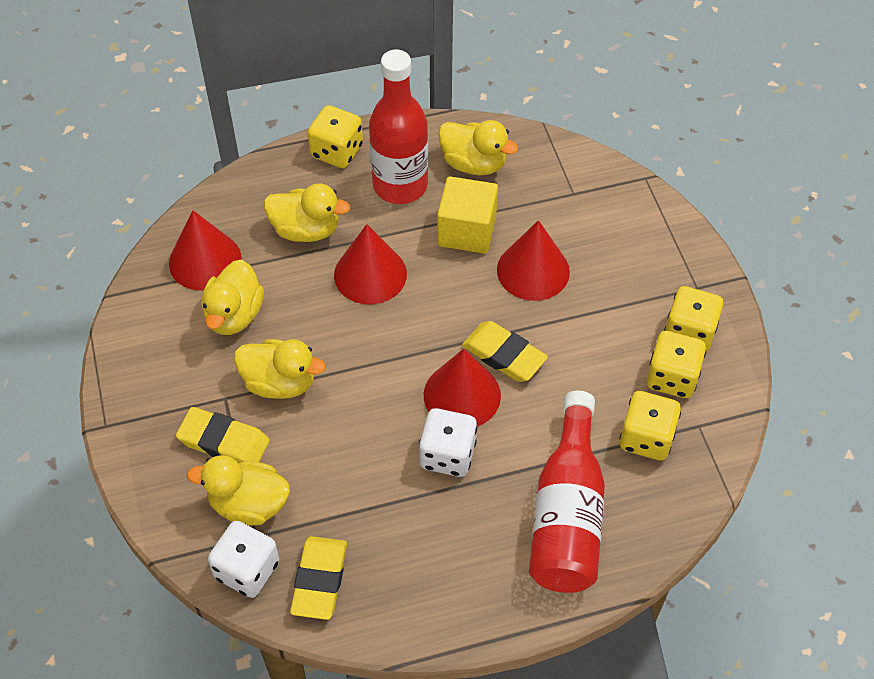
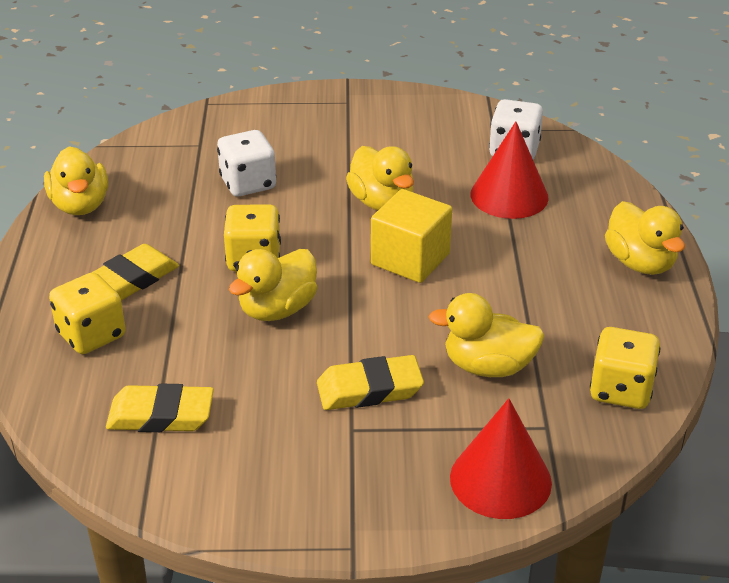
red bottle: [369,49,428,204] [529,391,605,593] = 2 -> none = 0
red cone: [169,210,242,291] [334,224,407,304] [424,349,501,427] [497,220,570,301] = 4 -> [450,398,552,519] [471,121,548,219] = 2
yellow dice: [308,105,363,168] [619,391,681,461] [646,331,706,398] [664,286,723,352] = 4 -> [49,272,126,354] [224,204,281,271] [590,327,660,409] = 3

